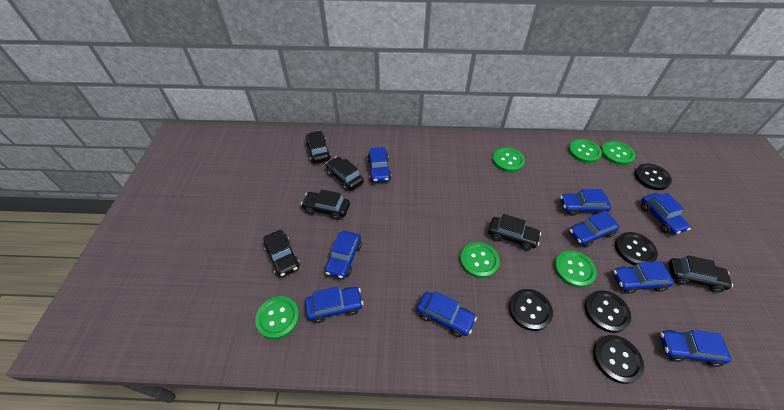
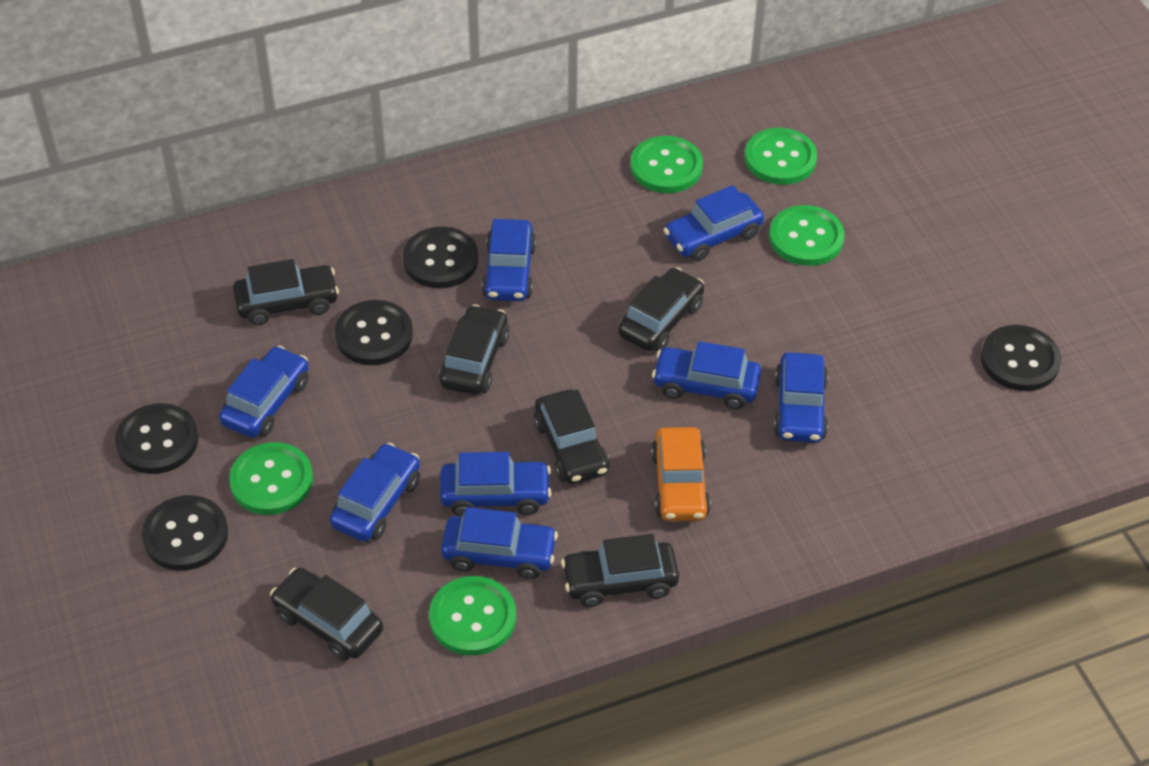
blue car: [305,287,363,323] [325,231,362,279] [368,147,391,183] [417,291,477,337] [560,189,611,216] [569,211,620,247] [613,261,674,294] [641,193,691,235] [659,330,731,367] = 9 -> [219,346,309,438] [330,443,420,542] [440,452,552,516] [441,507,558,579] [482,219,536,301] [652,341,761,409] [664,185,764,261] [774,352,828,443] = 8
green button: [255,296,300,339] [460,242,500,278] [492,147,525,172] [554,251,597,288] [568,139,602,163] [601,141,635,165] = 6 -> [229,442,313,515] [429,576,516,656] [630,136,703,193] [745,128,817,185] [769,205,844,266] = 5
orange car: none = 0 -> [651,427,711,521] = 1

